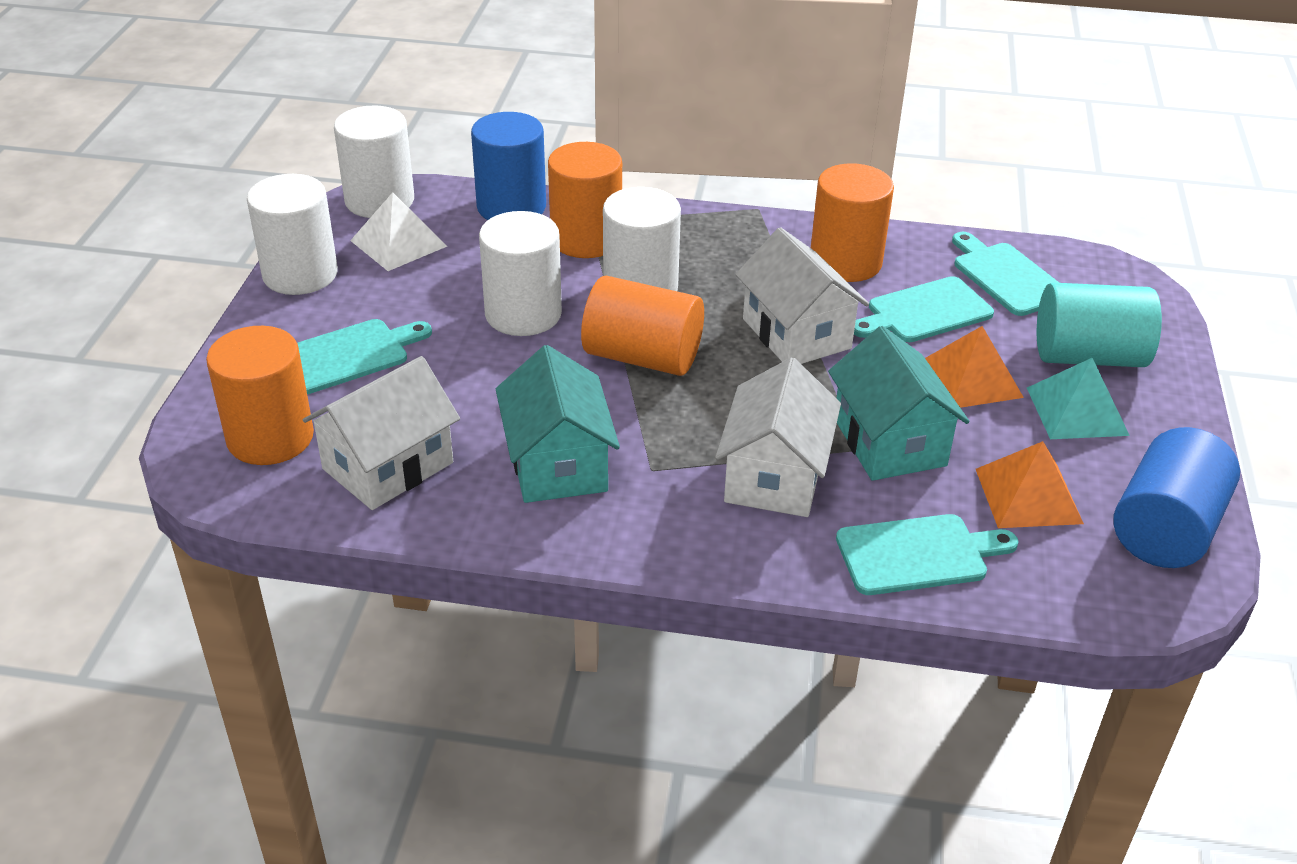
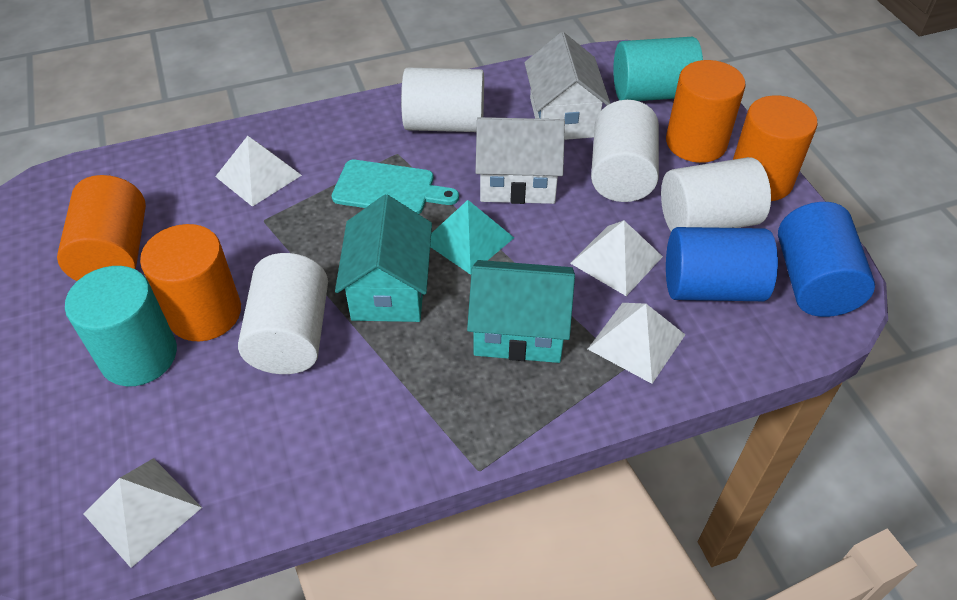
orange pyramid: [925,326,1024,408] [976,441,1084,528] = 2 -> none = 0
turquoise cutting board: [298,319,432,394] [836,514,1018,595] [854,276,994,342] [952,232,1059,316] = 4 -> [332,160,459,214] = 1
turquoise cylinder: [1037,283,1162,367] = 1 -> [65,266,177,386] [613,37,703,101] = 2
white house: [303,356,460,510] [715,357,841,517] [735,227,869,364] = 3 -> [475,117,565,204] [525,32,611,140] = 2
white pyramid: [350,192,447,271] = 1 -> [83,458,202,568] [215,136,302,207] [570,220,663,296] [588,303,685,384] = 4

